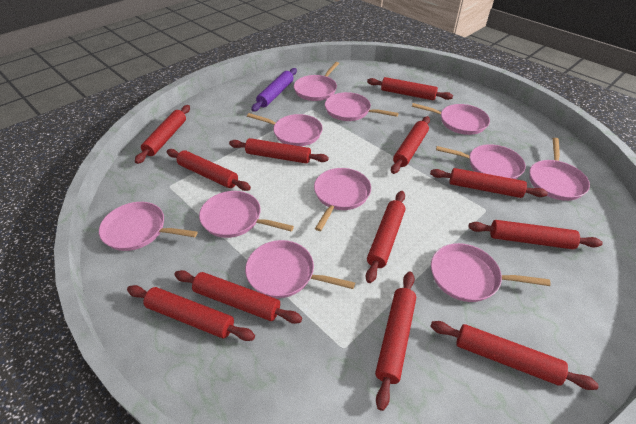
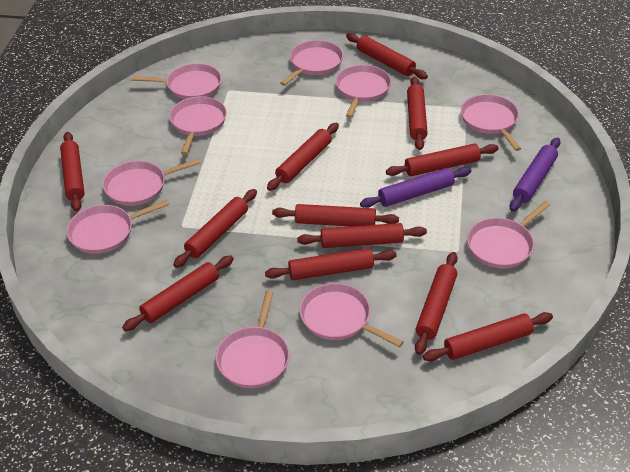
pink pan: [99,202,198,251] [199,191,294,238] [245,240,355,298] [247,113,323,146] [294,62,339,101] [314,168,371,231] [325,92,399,121] [412,103,490,135] [431,243,551,302] [436,144,526,179] [529,138,590,201] = 11 -> [67,200,169,254] [103,158,201,206] [131,63,222,99] [169,96,227,155] [216,290,289,388] [280,40,343,86] [300,283,404,348] [336,65,391,118] [461,94,521,151] [467,201,551,269] = 10
purple rolling pin: [251,68,297,112] = 1 -> [360,167,472,208] [510,138,561,212] = 2

